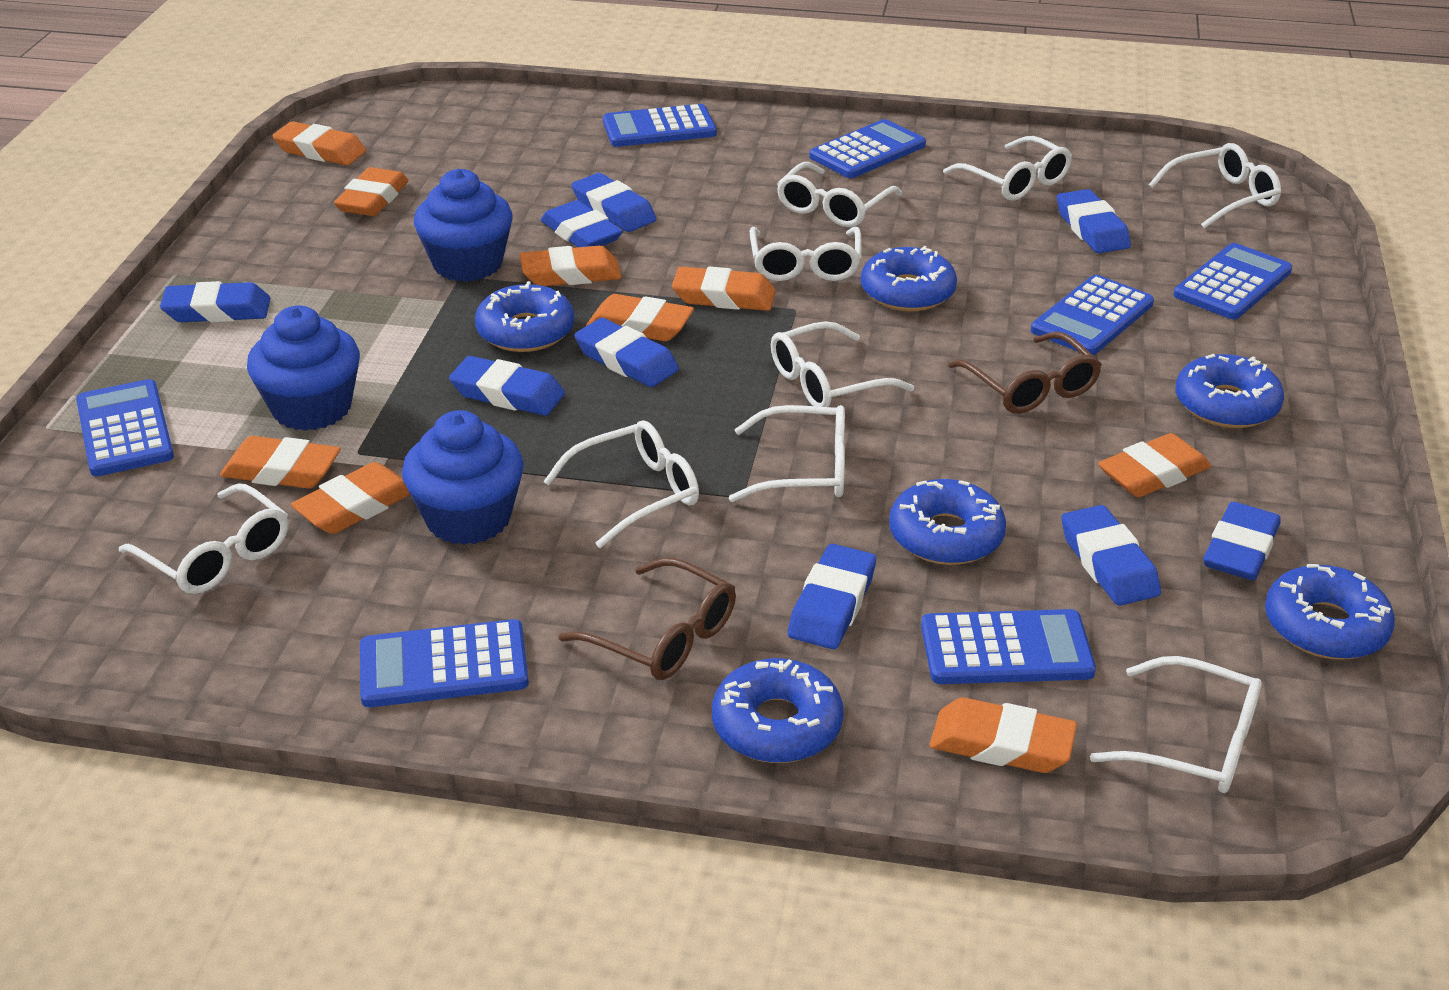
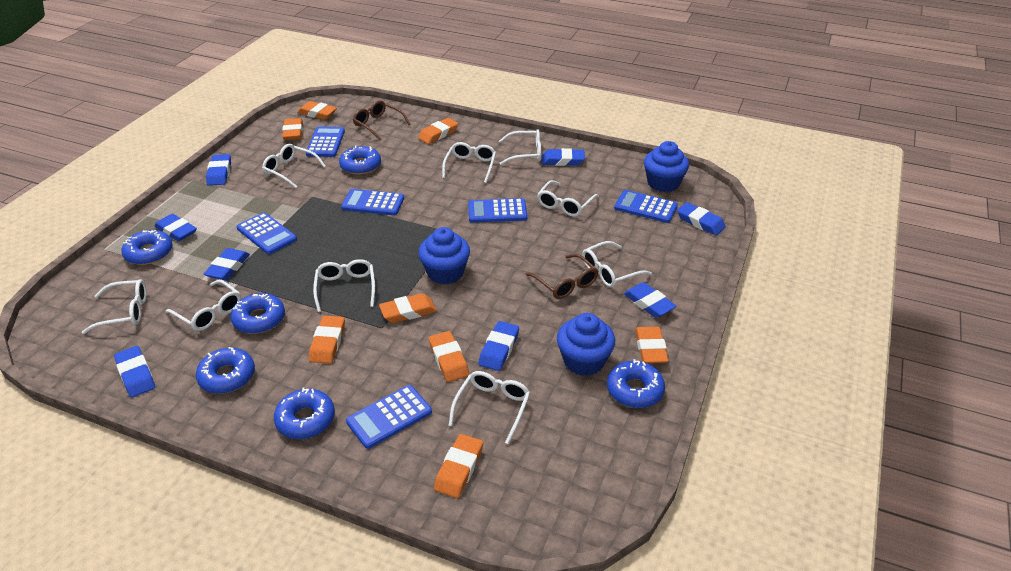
blue calculator: [76,379,174,476] [360,619,529,707] [603,104,717,147] [809,119,926,178] [921,609,1096,684] [1031,275,1154,355] [1173,243,1292,320] = 7 -> [237,212,297,254] [306,127,345,157] [341,189,404,215] [346,385,432,449] [468,198,527,223] [614,190,678,223] = 6
blue eraser: [160,281,271,322] [449,356,565,416] [541,200,623,247] [572,173,656,232] [574,318,679,387] [788,544,876,649] [1057,189,1131,253] [1061,505,1161,606] [1203,502,1280,580] = 9 -> [114,346,155,398] [155,214,197,242] [204,248,250,280] [206,154,231,186] [478,321,519,371] [542,148,585,166] [624,282,677,318] [677,202,726,235] = 8
orange eraser: [220,436,341,489] [272,121,366,165] [291,462,410,534] [334,167,408,216] [520,246,622,286] [586,294,694,341] [672,267,776,311] [930,698,1077,773] [1098,433,1211,497] = 9 -> [282,118,303,140] [297,101,337,120] [309,316,345,364] [379,293,437,323] [418,118,458,144] [429,331,469,382] [434,434,483,498] [635,327,669,364] = 8

